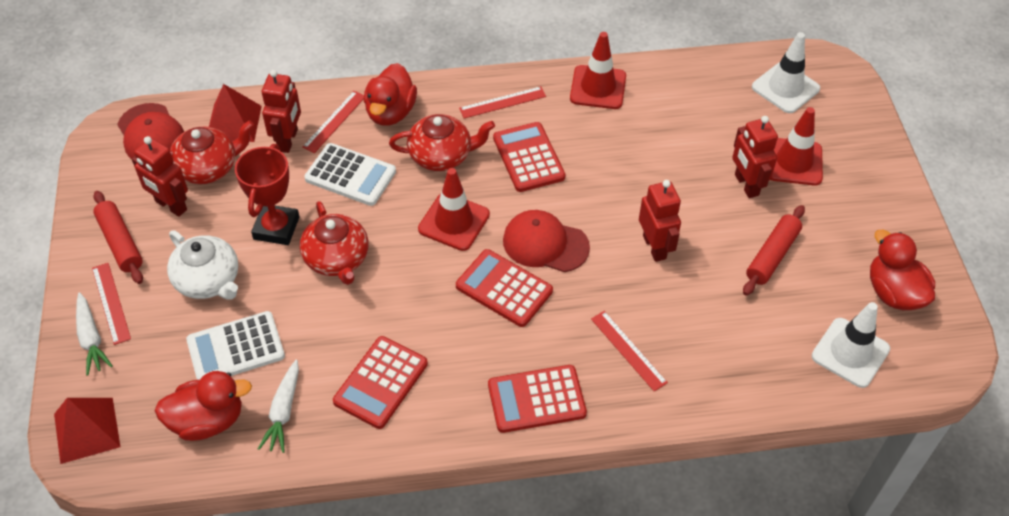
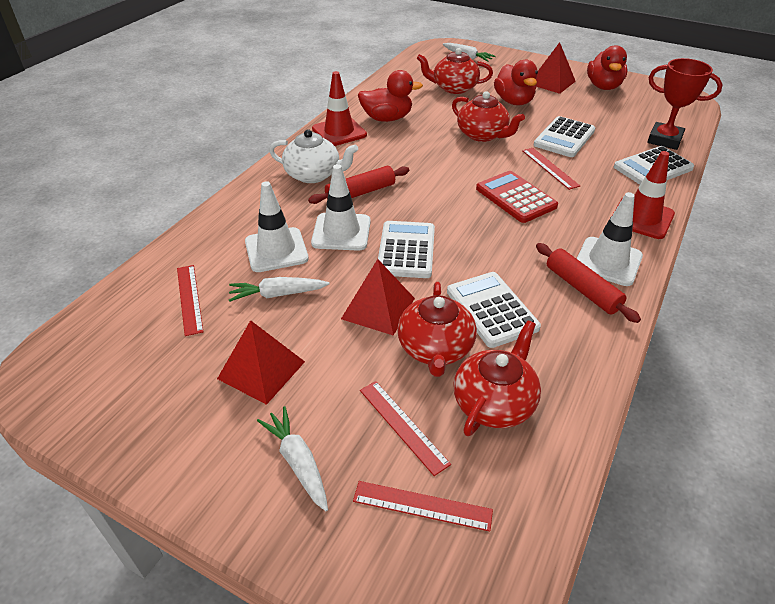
red calculator: [333,336,428,429] [456,249,553,327] [488,365,587,433] [493,122,566,192] = 4 -> [476,171,558,223] = 1
red cap: [117,103,184,159] [503,210,590,272] = 2 -> none = 0
red pyramid: [54,398,121,464] [209,84,262,142] = 2 -> [217,320,305,405] [341,259,415,336] [536,42,576,94] = 3
red robot: [132,136,188,217] [262,70,301,153] [639,180,681,262] [732,116,778,198] = 4 -> none = 0
red teapot: [170,120,254,184] [300,201,369,285] [389,114,495,171] = 3 -> [397,282,477,377] [417,48,493,94] [452,91,525,142] [453,321,541,436] = 4
red traffic cone: [418,168,490,251] [570,32,626,109] [770,107,823,186] = 3 -> [312,71,367,146] [614,151,675,239] = 2
white calculator: [186,311,285,380] [305,143,396,206] = 2 -> [378,221,435,278] [447,272,541,348] [534,116,595,157] [614,146,694,185] = 4
white carrot: [76,292,112,375] [258,360,299,453] = 2 -> [229,277,329,302] [257,406,328,511] [443,43,496,62] = 3
white traffic cone: [752,32,820,113] [812,302,890,388] = 2 -> [245,181,309,272] [311,164,371,251] [577,192,643,286] = 3

